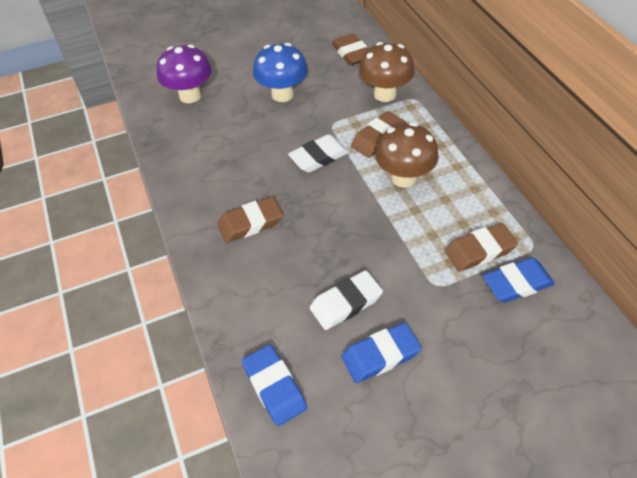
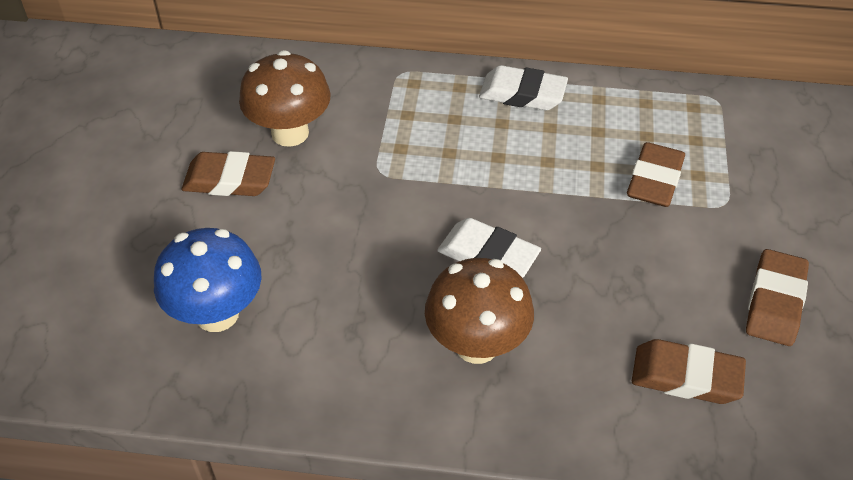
blue eraser: [242,345,307,426] [342,323,421,383] [483,257,555,303] = 3 -> none = 0
purple mushroom: [157,44,212,103] = 1 -> none = 0

